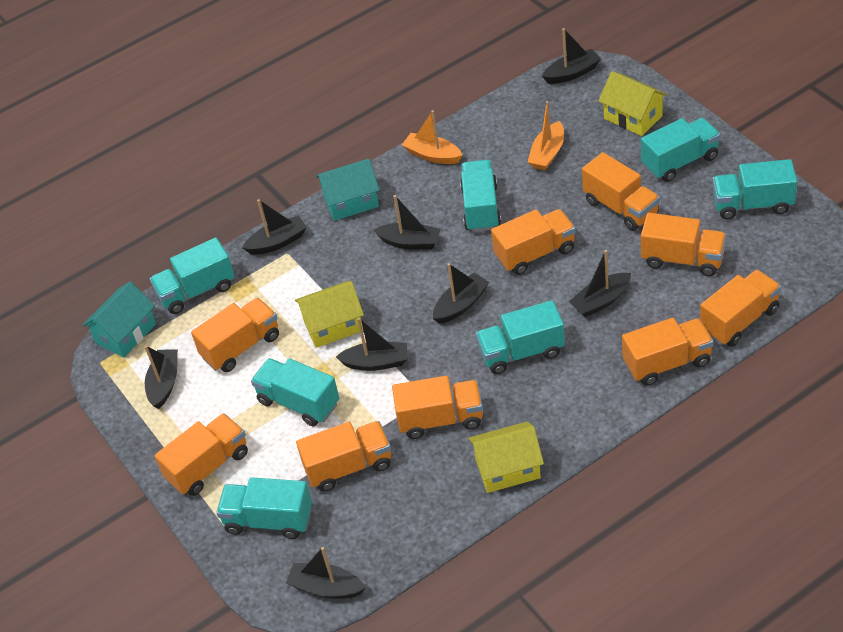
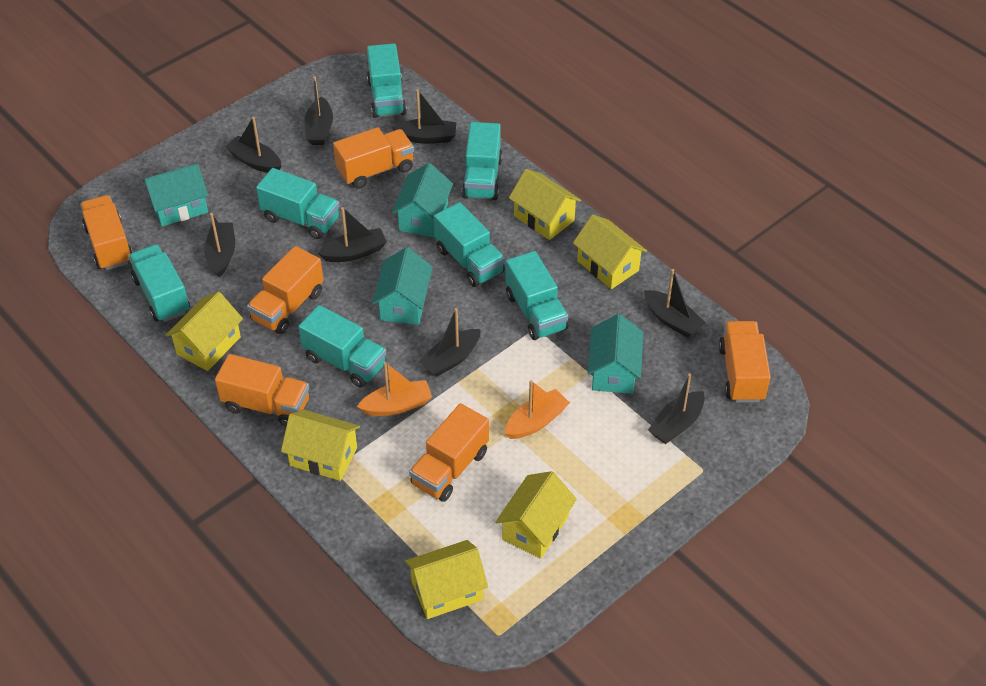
orange truck: [154,413,248,496] [191,298,279,372] [296,421,391,492] [392,376,483,439] [491,209,576,275] [582,152,660,231] [622,318,714,386] [641,213,726,276] [700,270,781,347] = 9 -> [80,195,133,270] [215,354,309,427] [247,246,323,334] [333,127,414,189] [409,403,489,502] [719,321,771,403] = 6
turquoise house: [82,281,156,358] [316,159,379,221] = 2 -> [142,163,208,226] [373,247,433,325] [392,163,453,238] [588,314,643,394] = 4
yellow house: [295,281,364,348] [468,421,544,493] [598,71,668,136] = 3 -> [165,292,243,371] [281,410,360,481] [405,540,488,619] [496,471,577,559] [509,169,581,240] [573,215,647,289] = 6

